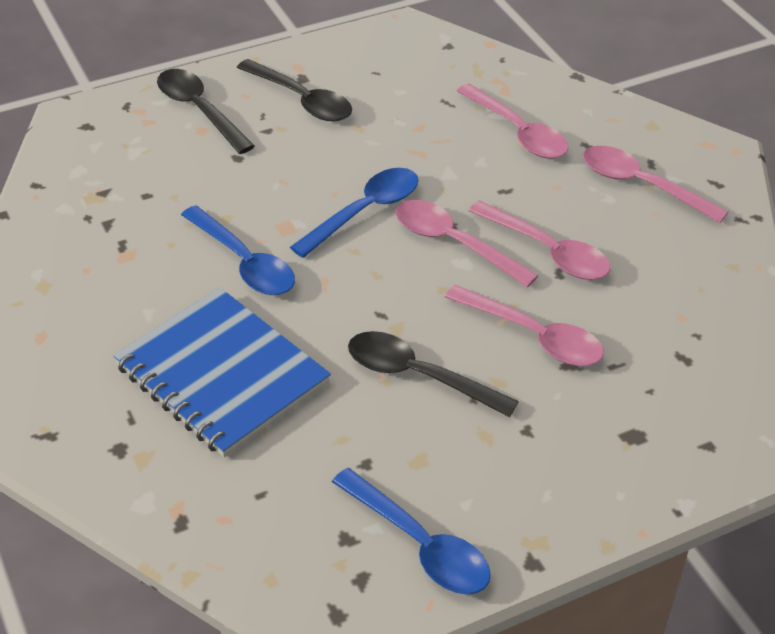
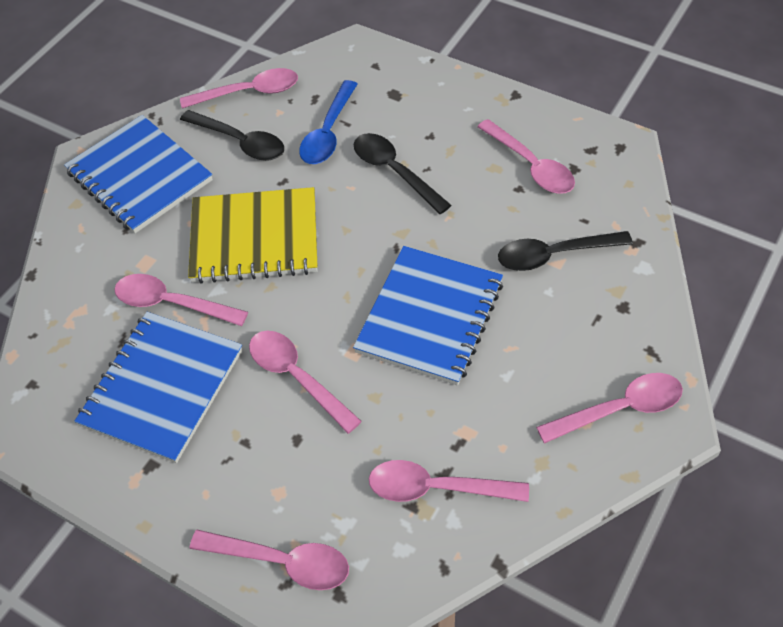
blue notebook: [113,288,331,457] = 1 -> [64,115,213,233] [75,312,242,463] [353,246,503,385] = 3
blue spoon: [181,205,295,295] [290,168,419,258] [332,468,491,594] = 3 -> [299,80,357,164] = 1
pink spoon: [396,200,539,288] [445,285,604,366] [457,83,569,159] [468,200,610,280] [583,146,729,223] = 5 -> [114,274,248,326] [180,68,298,109] [190,530,349,590] [249,331,362,434] [369,460,529,502] [477,119,575,194] [536,373,683,444] = 7
yellow notebook: none = 0 -> [188,187,318,284] = 1

